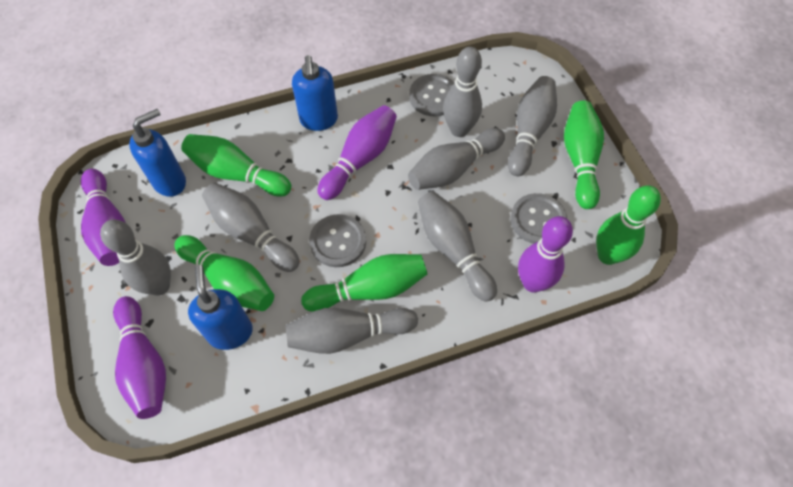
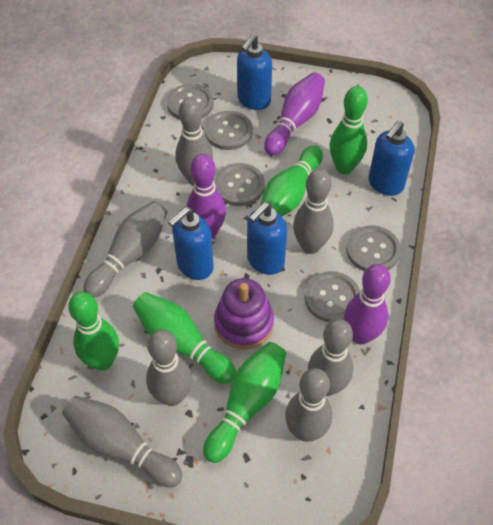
blue soap dispenser: [129,109,186,197] [188,265,253,350] [292,55,338,131] = 3 -> [168,207,214,280] [237,34,272,110] [247,202,287,275] [368,121,414,196] = 4
grey button: [309,214,366,267] [409,74,455,116] [511,193,567,244] = 3 -> [167,84,214,120] [205,111,253,150] [214,163,265,206] [304,271,360,322] [346,225,401,271] = 5
purple bowling pin: [81,169,126,266] [113,296,166,419] [317,105,397,200] [518,216,573,293] = 4 -> [187,154,226,238] [264,72,325,155] [344,264,391,345] = 3
purple stacking toy: none = 0 -> [214,278,274,349] = 1

